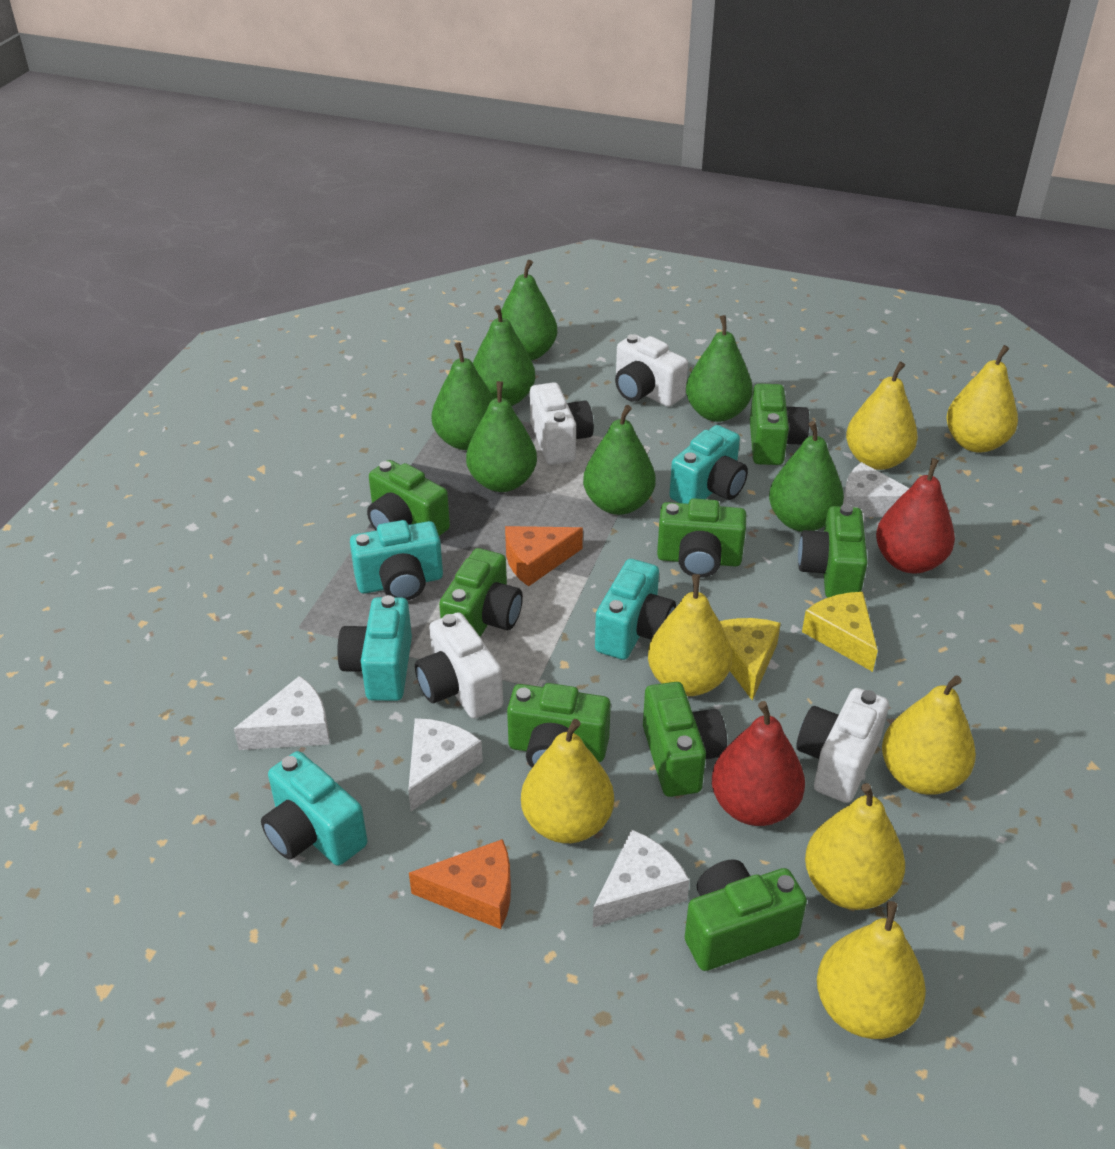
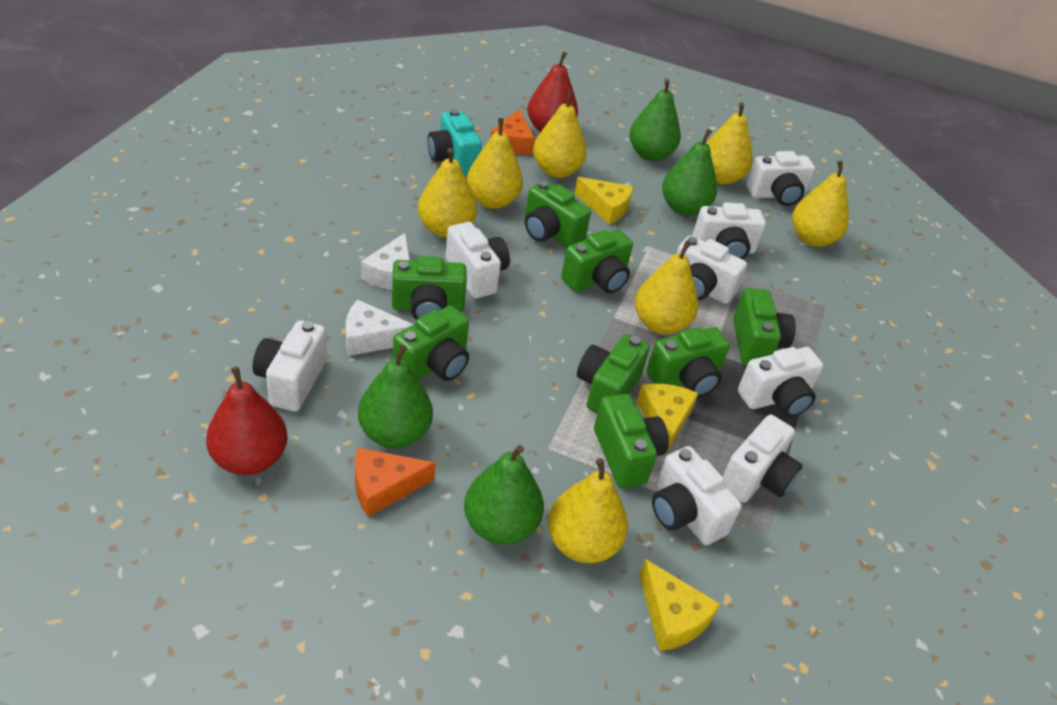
green pear: [432,342,494,450] [466,381,537,492] [473,305,535,406] [501,260,557,361] [583,405,656,515] [686,315,753,422] [769,421,844,532] = 7 -> [358,345,433,448] [464,445,544,544] [629,79,681,161] [662,129,717,216] = 4
turquoise camera: [261,751,367,866] [337,595,412,701] [350,520,443,601] [595,559,676,660] [669,425,748,504] = 5 -> [427,109,482,175] = 1
white camera: [415,612,503,719] [530,382,594,465] [615,334,688,407] [796,688,889,803] = 4 -> [253,320,327,412] [445,222,510,299] [652,446,742,545] [676,235,747,304] [692,202,766,259] [722,415,802,503] [738,347,823,417] [746,151,815,206] = 8
white cheese: [234,676,330,750] [408,718,483,811] [593,830,690,927] [843,462,909,517] = 4 -> [346,299,414,356] [361,233,410,290] = 2
yellow cheese: [720,618,781,701] [802,592,878,672] = 2 -> [574,177,633,225] [636,384,699,455] [639,559,720,651] = 3

